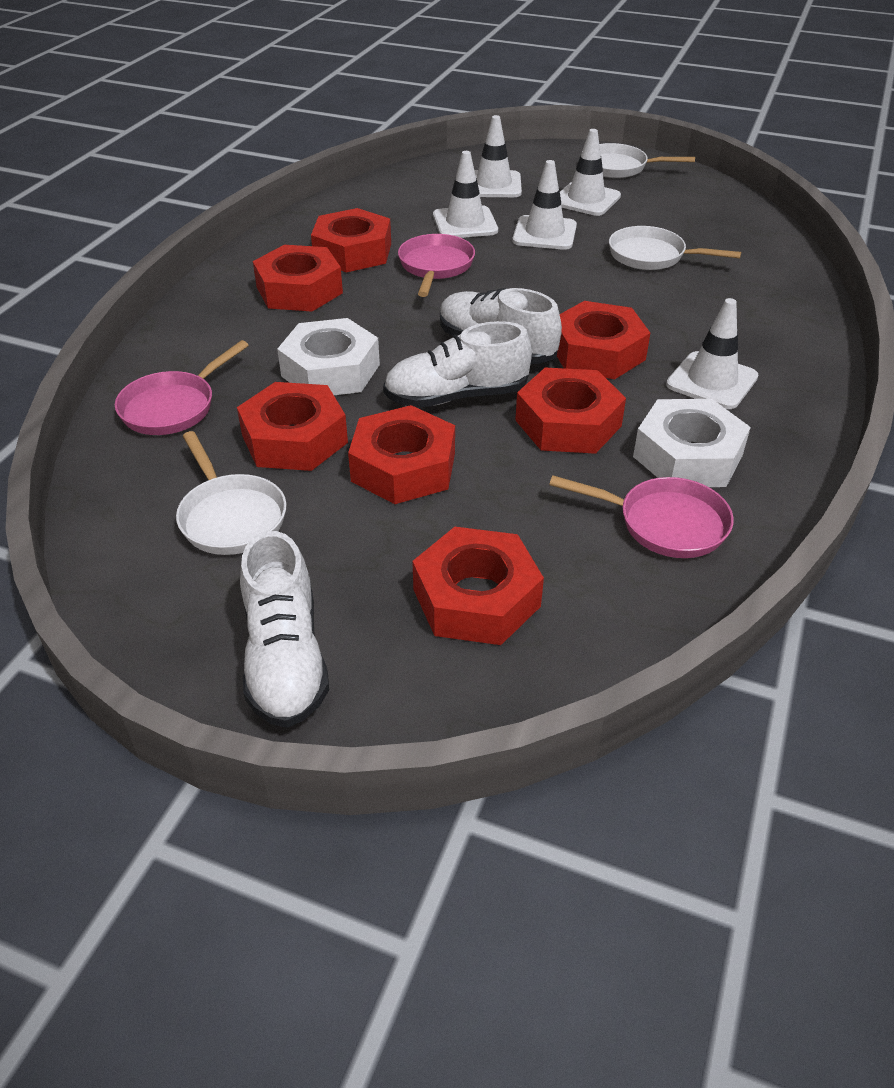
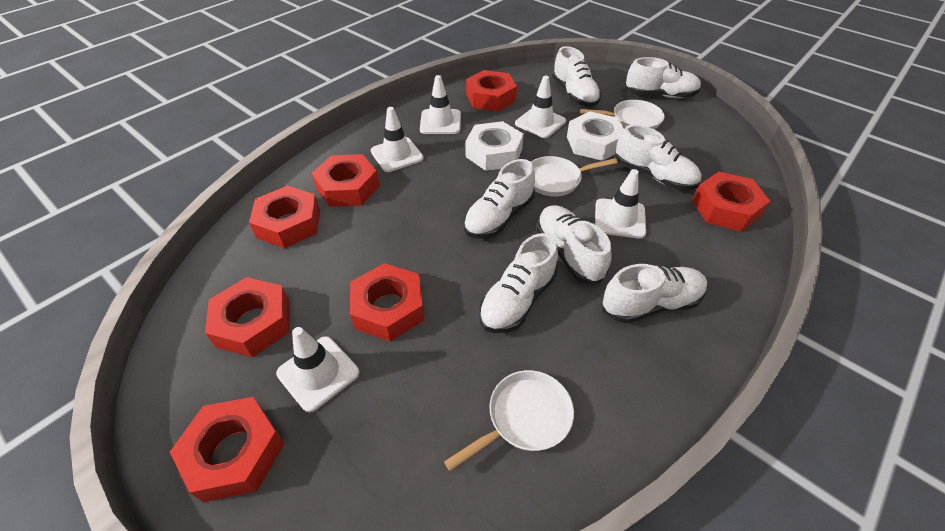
pink pan: [115,340,249,435] [398,234,475,297] [549,475,734,558] = 3 -> none = 0
white shoe: [240,531,329,728] [383,321,532,408] [440,288,562,364] = 3 -> [464,159,535,238] [479,233,558,333] [537,205,612,284] [552,46,601,107] [602,264,707,323] [615,125,702,190] [625,57,701,98] = 7

